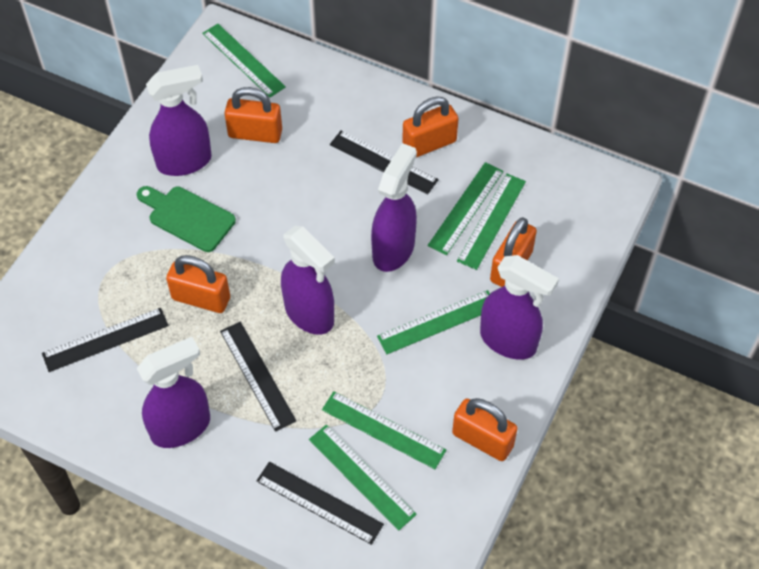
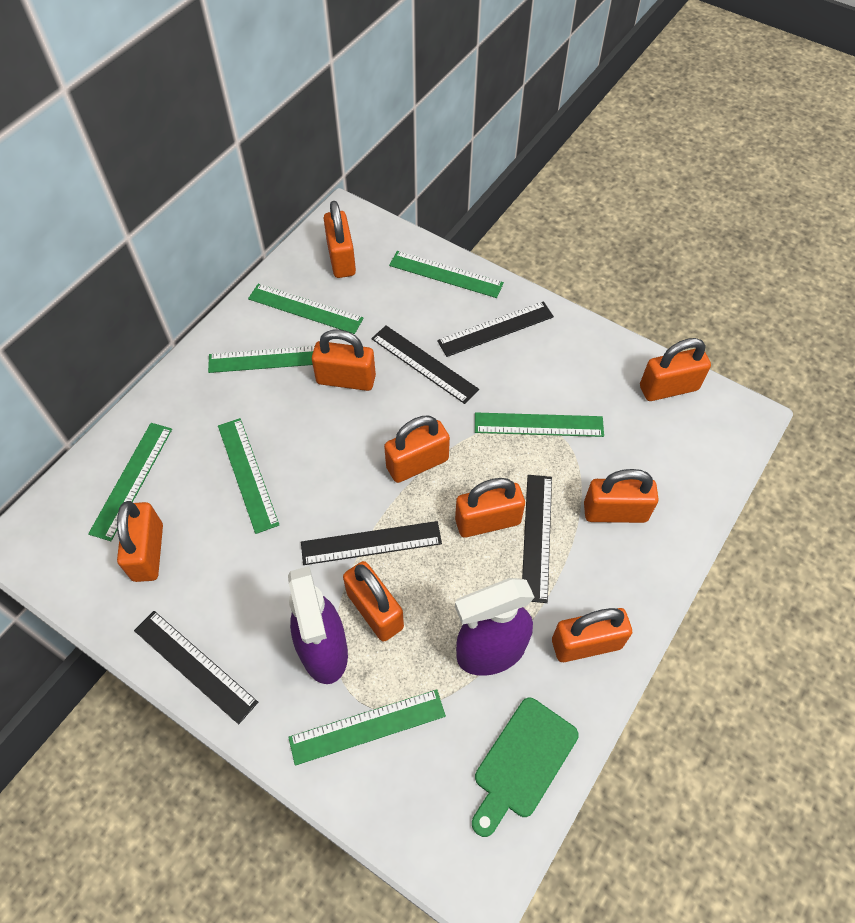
black ruler: [42,308,169,372] [220,322,296,432] [257,462,384,545] [330,130,439,195] = 4 -> [134,611,258,724] [301,521,442,565] [371,326,479,404] [437,301,554,357] [522,475,552,603] = 5
green ruler: [202,24,286,97] [309,425,417,530] [322,391,446,469] [377,290,490,354] [428,162,504,255] [457,174,526,270] = 6 -> [88,423,172,541] [208,346,315,373] [218,418,279,534] [248,284,364,334] [288,689,446,766] [389,251,504,298] [475,412,604,437] = 7
orange padlock: [166,255,230,313] [224,87,282,143] [402,96,459,158] [452,398,518,461] [490,217,537,287] = 5 -> [117,501,163,582] [312,330,376,391] [324,201,356,278] [343,561,404,642] [384,416,450,483] [455,478,525,538] [552,608,632,662] [584,469,659,523] [640,338,711,401] = 9
purple spray bottle: [136,337,210,448] [146,65,212,176] [281,226,335,335] [371,143,417,272] [480,255,559,360] = 5 -> [288,566,348,684] [455,578,535,676] = 2

